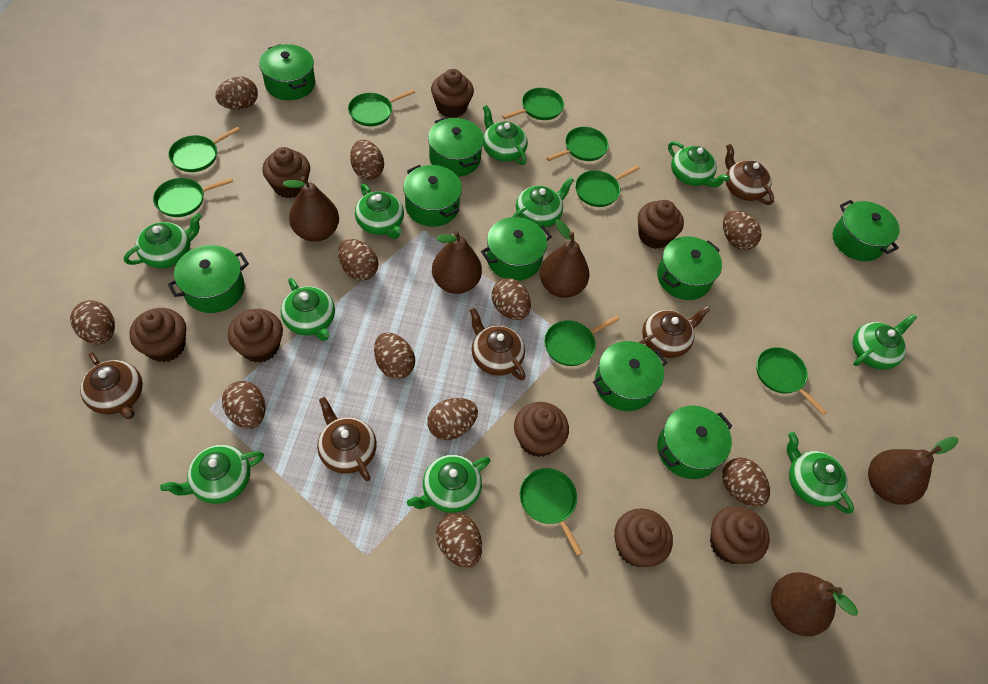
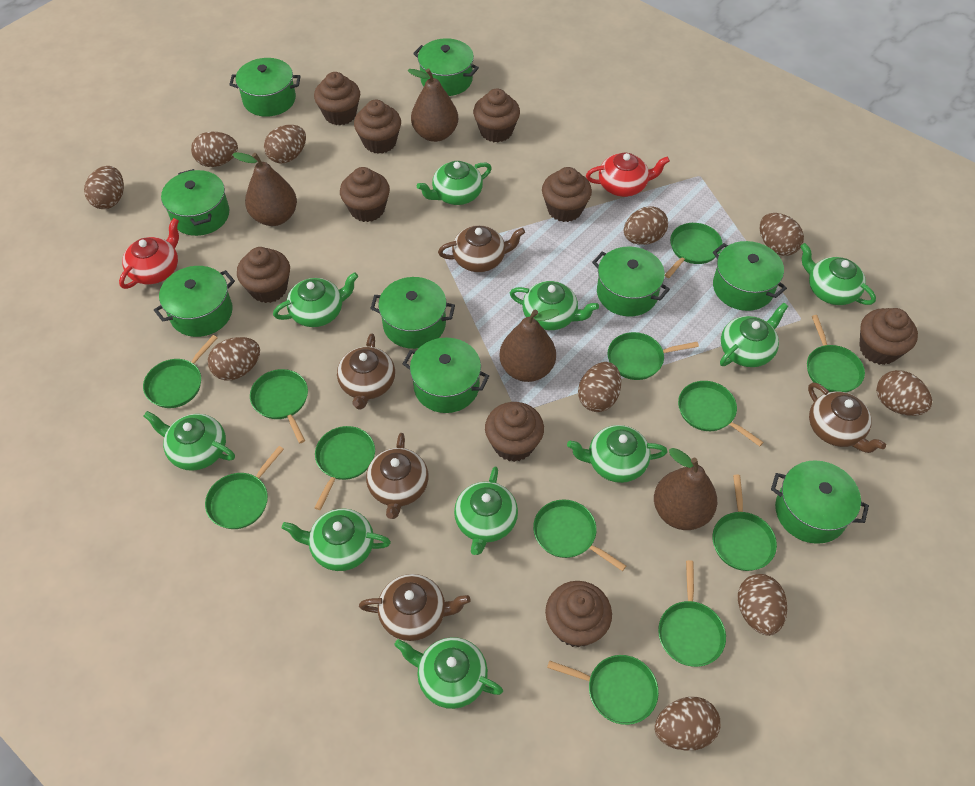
brown cupcake: [129,308,186,362] [228,309,283,363] [262,147,310,198] [431,69,474,118] [514,402,569,457] [614,508,673,567] [638,200,684,249] [710,506,770,564] = 8 -> [237,247,290,303] [314,72,360,125] [340,167,390,222] [354,100,401,154] [473,89,520,142] [485,402,544,462] [542,167,592,222] [545,581,612,647] [859,308,918,365] = 9
brown egg: [70,300,115,344] [215,76,258,110] [222,381,265,429] [338,239,378,281] [350,140,384,180] [374,332,415,379] [427,398,478,440] [436,513,482,568] [492,278,531,320] [722,457,770,507] [723,210,762,250] = 11 -> [84,166,124,209] [191,132,238,167] [208,337,260,380] [264,125,306,164] [578,362,621,412] [624,206,668,245] [654,697,721,751] [738,574,787,636] [760,213,804,256] [876,370,932,416] = 10
brown pear: [283,176,339,242] [432,230,482,294] [540,220,589,298] [771,572,858,637] [868,437,958,504] = 5 -> [232,152,297,226] [408,68,458,142] [499,309,560,382] [654,448,717,530] = 4
green pan: [153,178,233,217] [168,126,240,172] [348,89,415,126] [502,88,564,120] [520,468,583,556] [544,316,620,366] [546,127,609,161] [575,165,640,207] [757,347,827,415] = 9 -> [143,335,217,408] [205,446,284,529] [250,369,308,443] [314,426,375,510] [533,500,626,571] [547,655,659,725] [608,332,699,380] [658,560,726,667] [665,223,723,278] [678,381,764,446] [712,475,777,571] [807,315,865,393] = 12
red teapot: none = 0 -> [119,218,179,289] [586,153,670,197] = 2

